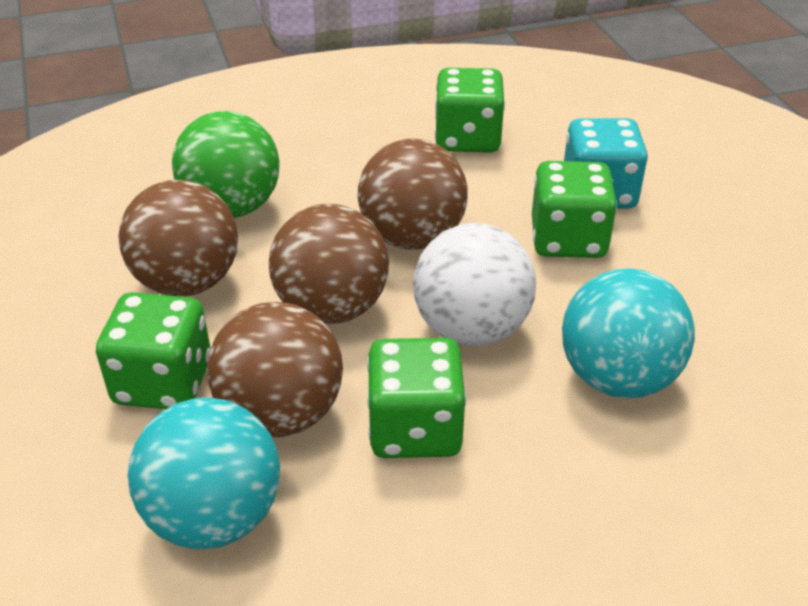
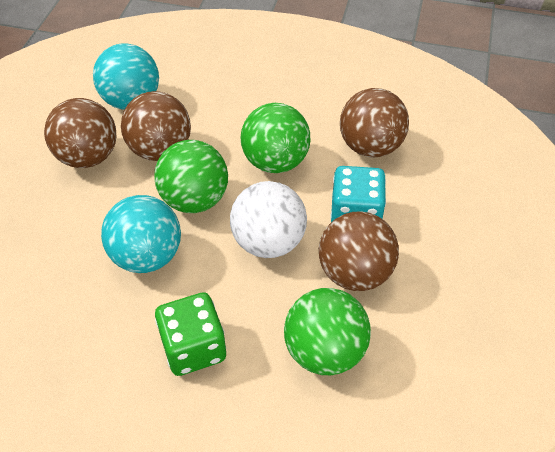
green ball: [172,111,280,218] = 1 -> [154,140,228,213] [240,103,310,173] [284,288,371,375] = 3
green dice: [96,292,211,409] [367,338,466,458] [435,68,505,153] [532,161,617,258] = 4 -> [155,292,226,376] = 1

